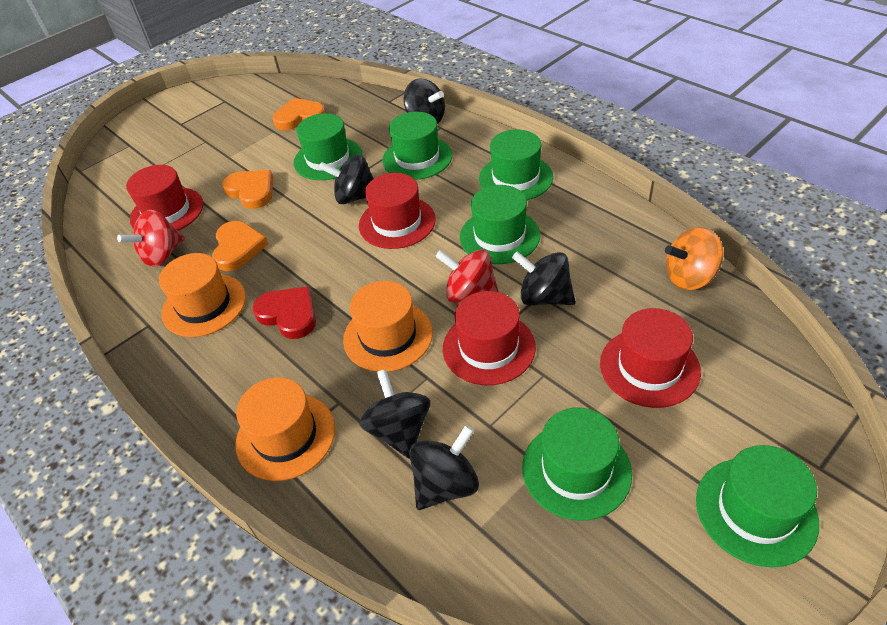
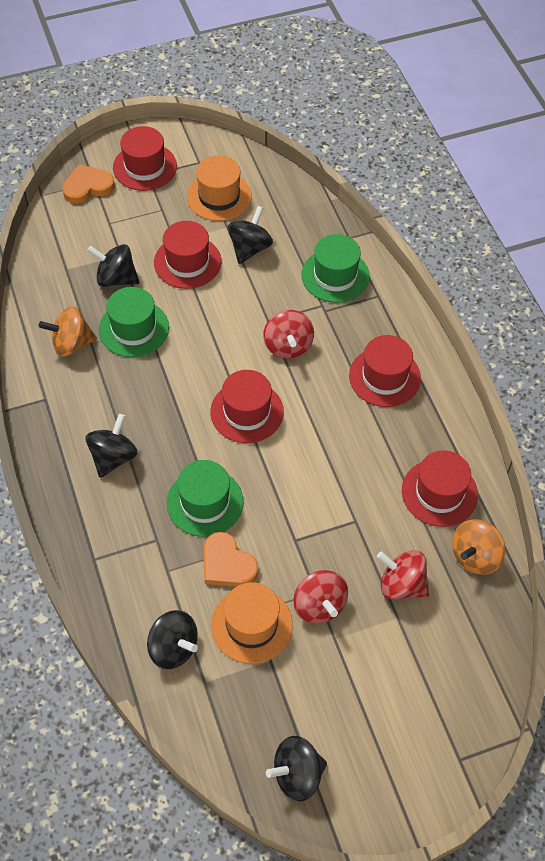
green hat: [293,113,362,180] [382,112,452,180] [460,185,540,264] [479,129,553,200] [522,407,632,521] [696,445,819,567] = 6 -> [99,287,169,357] [167,460,244,537] [302,234,370,303] = 3
orange hat: [159,253,246,337] [236,377,335,481] [343,281,433,372] = 3 -> [187,155,252,221] [211,582,293,664] = 2
orange heart: [212,221,268,271] [222,170,273,209] [273,98,326,130] = 3 -> [62,164,115,204] [204,532,258,587] = 2
orange spinning top: [665,227,723,290] = 1 -> [39,306,97,357] [452,519,505,575] = 2
red hat: [126,165,203,231] [359,173,436,249] [443,291,536,385] [600,308,701,408] = 4 -> [113,126,177,191] [154,221,221,289] [210,370,284,443] [349,335,421,407] [402,450,478,527] = 5
red heart: [252,286,316,339] = 1 -> none = 0
red spinning top: [117,210,185,267] [435,249,499,303] = 2 -> [263,310,314,359] [293,570,348,624] [377,550,429,600] = 3

